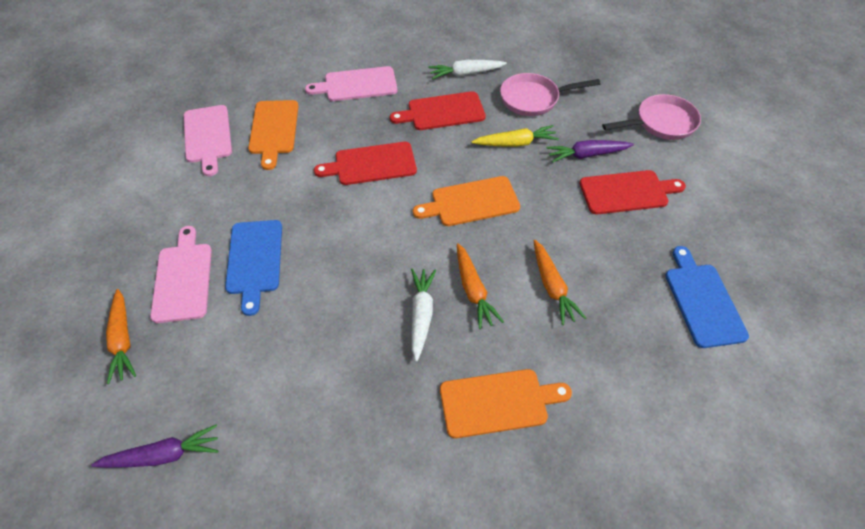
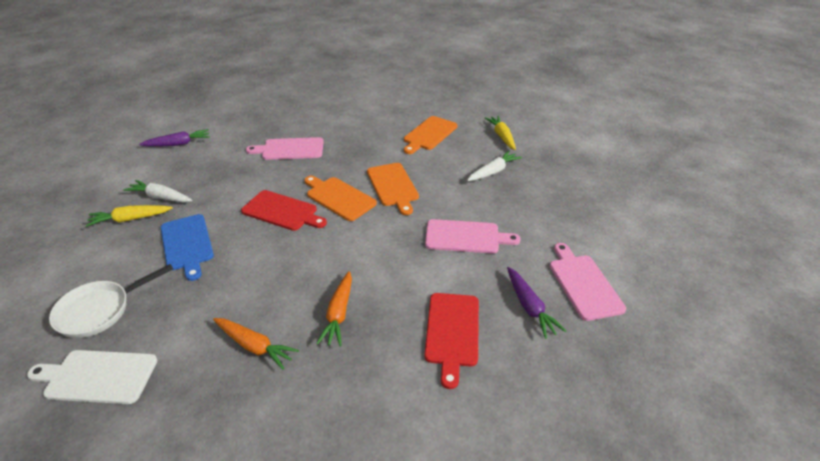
blue cutting board: [225,220,282,316] [665,246,749,348] = 2 -> [161,214,214,281] = 1
orange carrot: [106,289,136,384] [457,243,504,329] [534,240,586,325] = 3 -> [213,318,299,370] [316,271,352,346] = 2
pink pan: [500,73,601,116] [602,94,701,140] = 2 -> none = 0
red cutting board: [314,142,417,185] [390,91,486,130] [580,170,686,215] = 3 -> [241,190,327,231] [425,293,479,389] = 2
white cutting board: none = 0 -> [27,350,158,404] = 1
white pan: none = 0 -> [49,264,173,338] = 1
yellow carrot: [472,125,559,147] = 1 -> [86,205,173,227] [485,116,516,150] = 2

